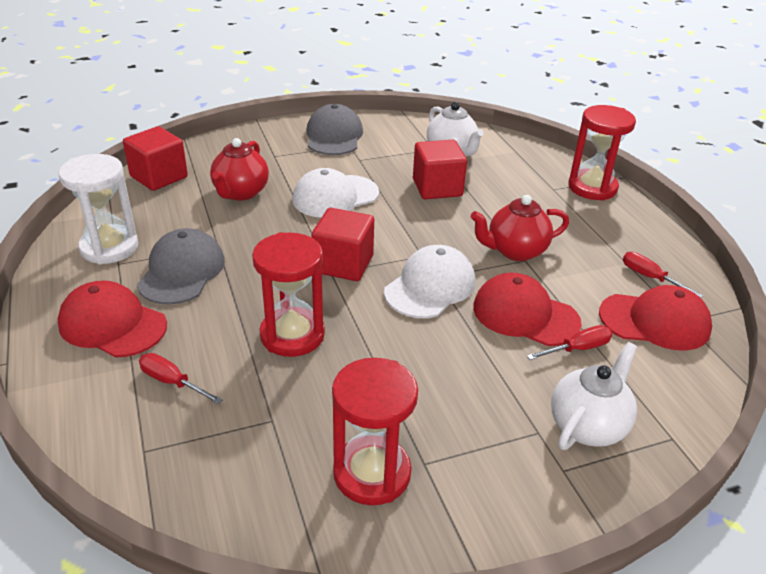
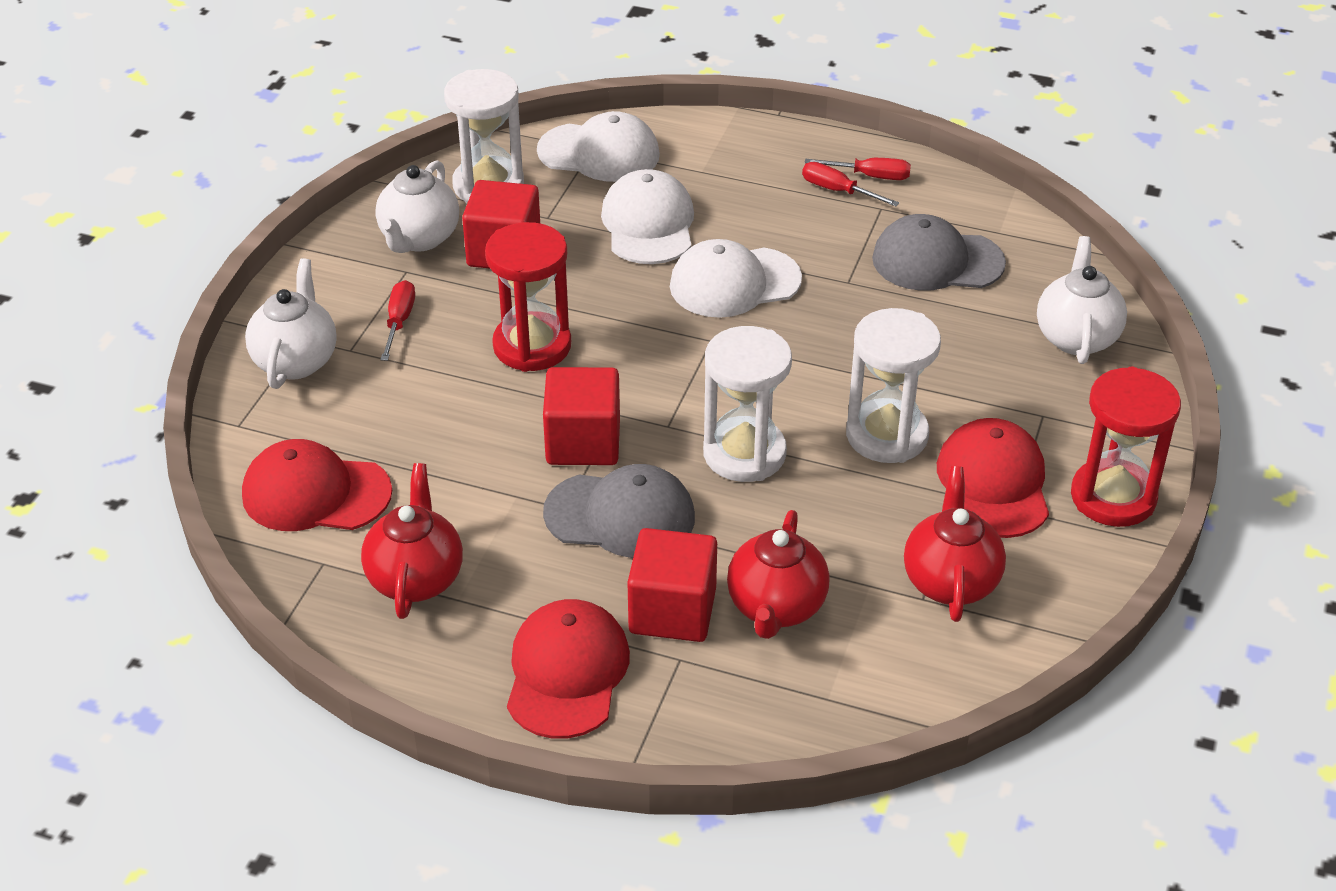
red hourglass: [252,232,325,357] [332,358,418,505] [568,105,636,201] = 3 -> [485,222,571,372] [1071,367,1181,527] = 2
red teapot: [210,138,269,201] [471,195,569,261] = 2 -> [361,463,463,619] [727,510,830,639] [904,466,1006,622] = 3
white cap: [292,168,379,218] [384,245,476,318] = 2 -> [537,111,660,182] [601,169,694,264] [670,239,802,318] = 3
white hourglass: [59,154,138,264] = 1 -> [444,69,524,203] [703,326,792,482] [846,308,941,463] = 3
white teapot: [427,102,484,157] [551,342,637,450] = 2 -> [245,258,337,389] [375,160,459,253] [1037,236,1127,364] = 3

